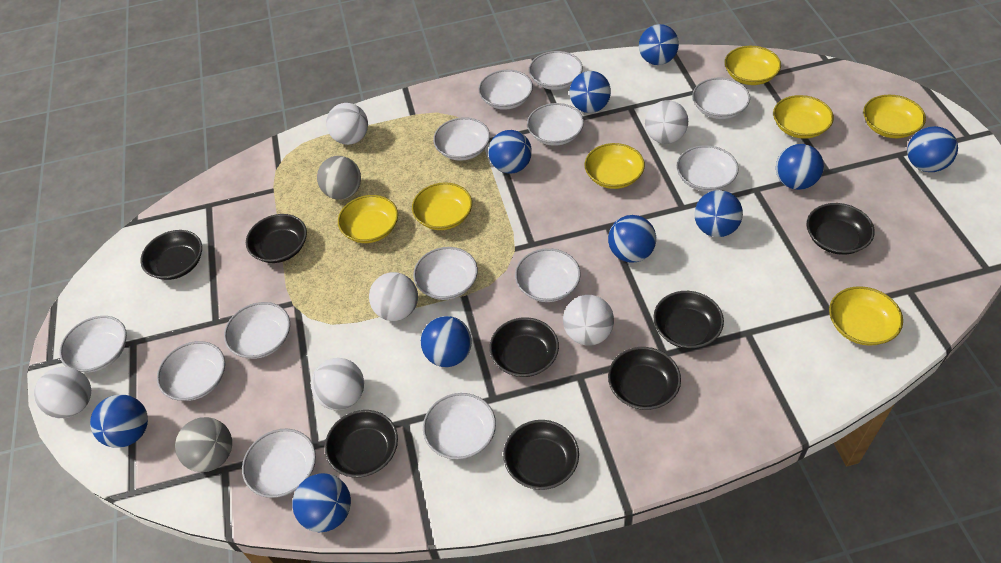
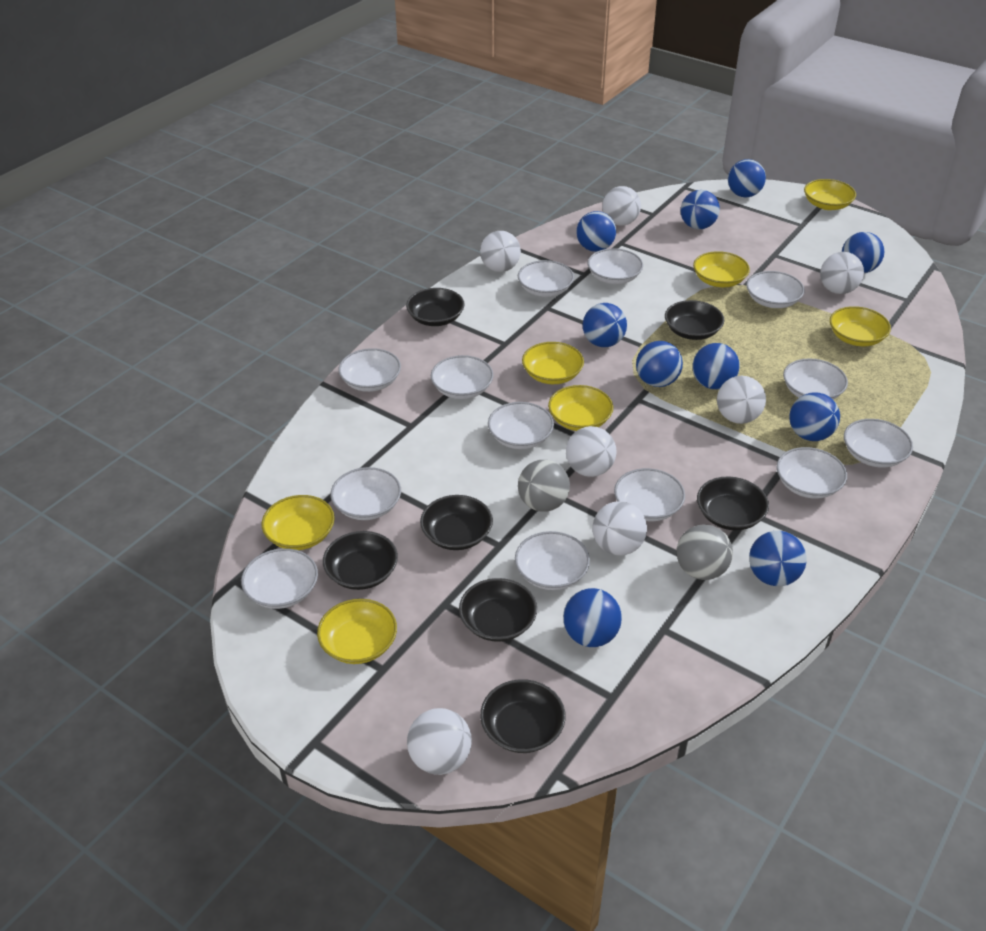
black bowl: [140,230,202,280] [246,214,307,263] [325,410,398,478] [489,317,559,377] [503,420,579,490] [608,347,681,410] [653,291,724,349] [807,203,875,255] = 8 -> [323,531,398,590] [406,288,465,326] [420,495,493,550] [459,578,537,642] [480,679,566,753] [665,300,724,340] [697,476,769,530] = 7
white ball: [34,367,91,418] [311,358,364,410] [326,103,368,145] [369,272,418,321] [563,295,614,346] [645,100,688,144] = 6 -> [407,708,472,775] [480,231,521,272] [566,426,616,477] [593,501,647,556] [602,186,641,226] [717,376,766,424] [820,252,864,294] = 7

